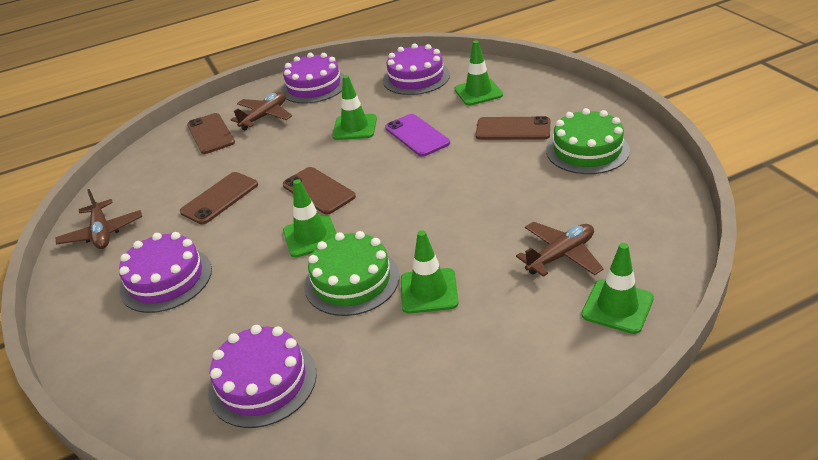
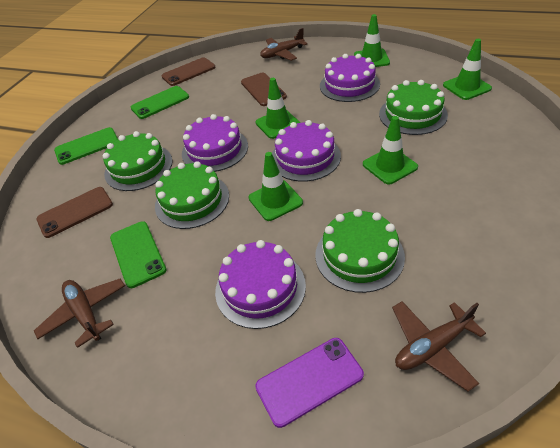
brown phone: [180,172,258,224] [187,113,235,154] [283,167,356,214] [476,116,550,140] = 4 -> [36,187,113,238] [162,57,215,86] [241,73,287,106] = 3
green cake: [304,231,400,316] [546,108,630,174] = 2 -> [103,131,172,191] [155,161,229,229] [315,209,405,293] [379,80,448,135] = 4
green phone: none = 0 -> [54,127,118,165] [110,221,166,288] [131,86,189,119] = 3

